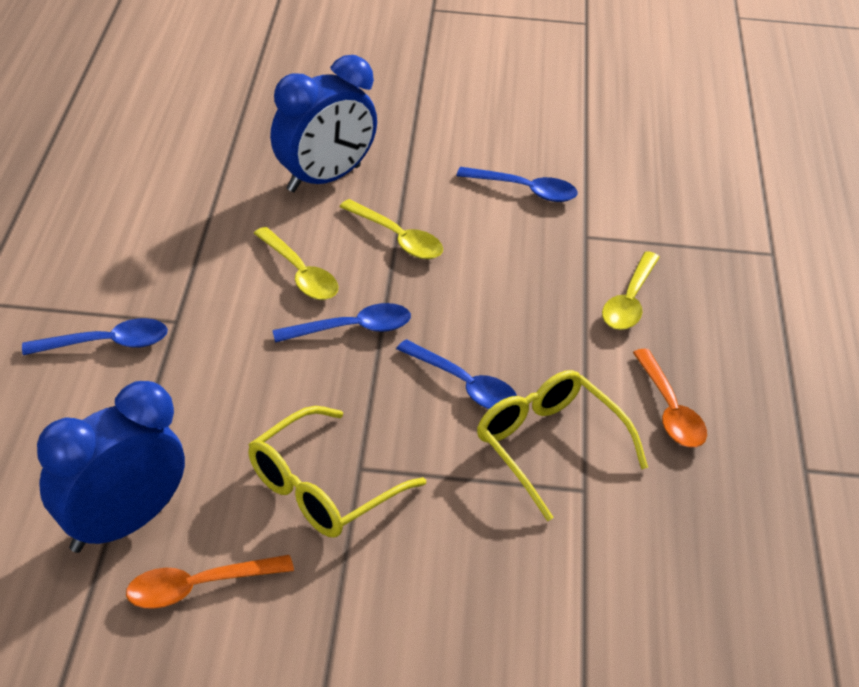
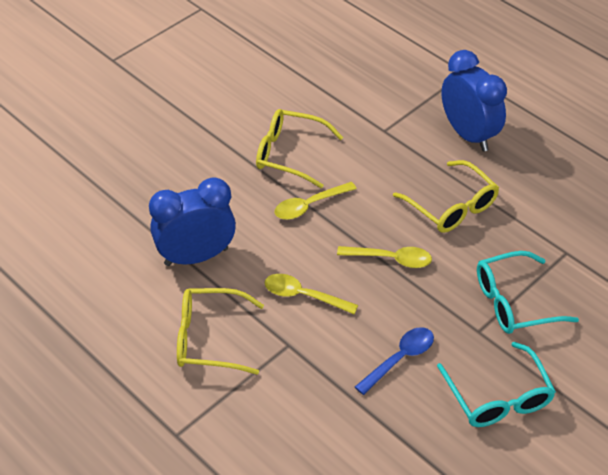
blue spoon: [22,318,168,355] [272,303,411,343] [396,339,517,409] [456,167,578,202] = 4 -> [355,327,434,395] = 1
orange spoon: [126,555,294,609] [633,349,707,447] = 2 -> none = 0
turquoise glasses: none = 0 -> [437,342,556,427] [477,251,579,334] = 2
yellow glasses: [248,406,426,538] [477,370,648,521] = 2 -> [177,288,264,375] [256,109,343,188] [393,160,499,233] = 3

